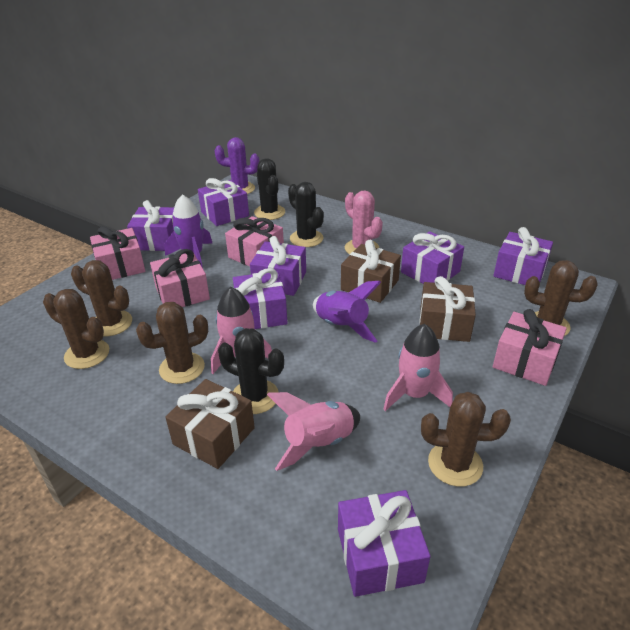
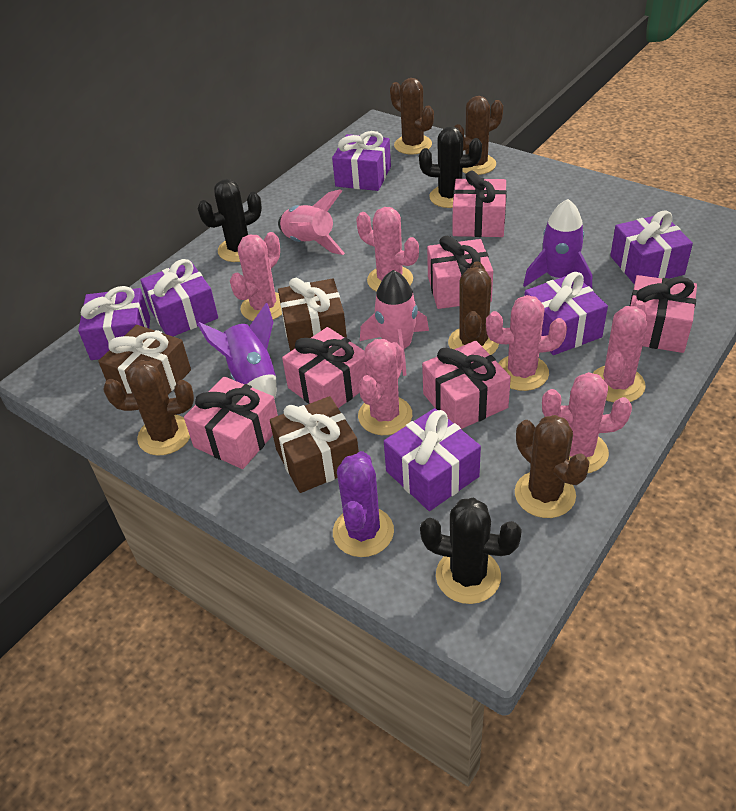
pink cactus: [345,190,383,254] = 1 -> [230,232,282,321] [356,207,419,292] [358,339,412,435] [486,295,567,391] [542,372,632,473] [593,300,647,402] = 6
pink gift: [90,226,145,280] [150,249,210,307] [225,216,284,266] [493,309,567,386] = 4 -> [184,376,278,469] [282,327,366,408] [422,341,511,429] [427,236,493,309] [452,171,507,237] [630,275,697,353] = 6
pink rocket: [211,287,272,374] [267,392,360,471] [384,324,453,411] = 3 -> [278,189,345,255] [360,270,429,376] = 2
purple gift: [127,200,174,251] [198,178,249,226] [233,268,287,329] [250,236,306,296] [338,490,431,597] [401,231,464,284] [493,227,553,285] = 7 -> [78,286,150,360] [140,259,218,336] [332,131,391,191] [384,408,481,511] [524,272,608,355] [610,210,693,285] = 6

